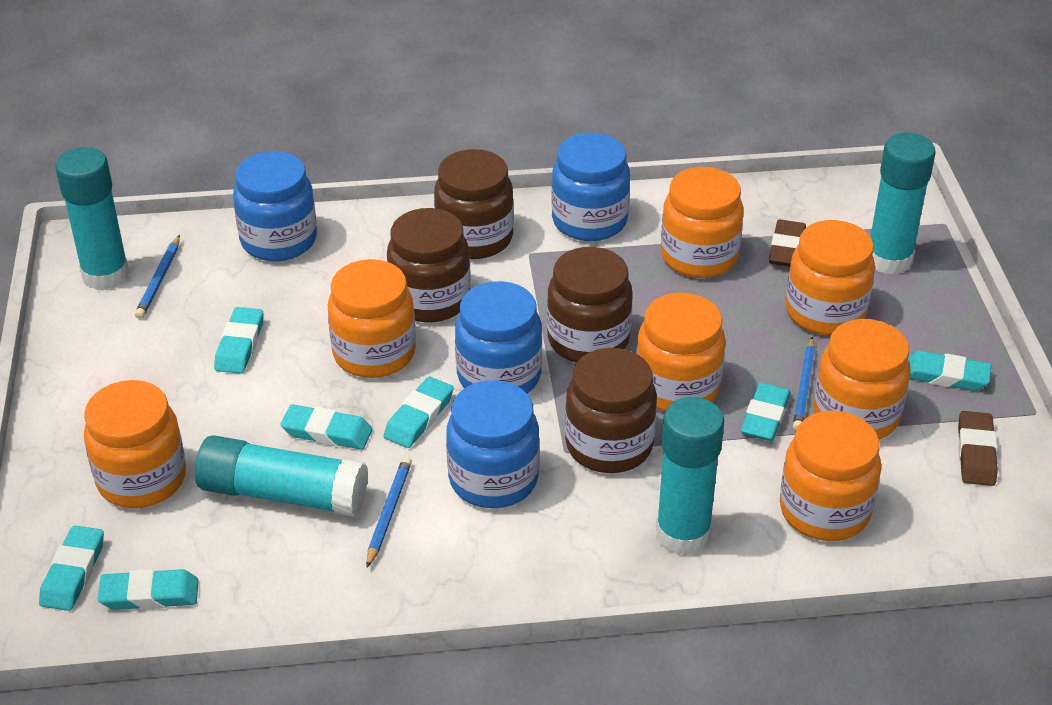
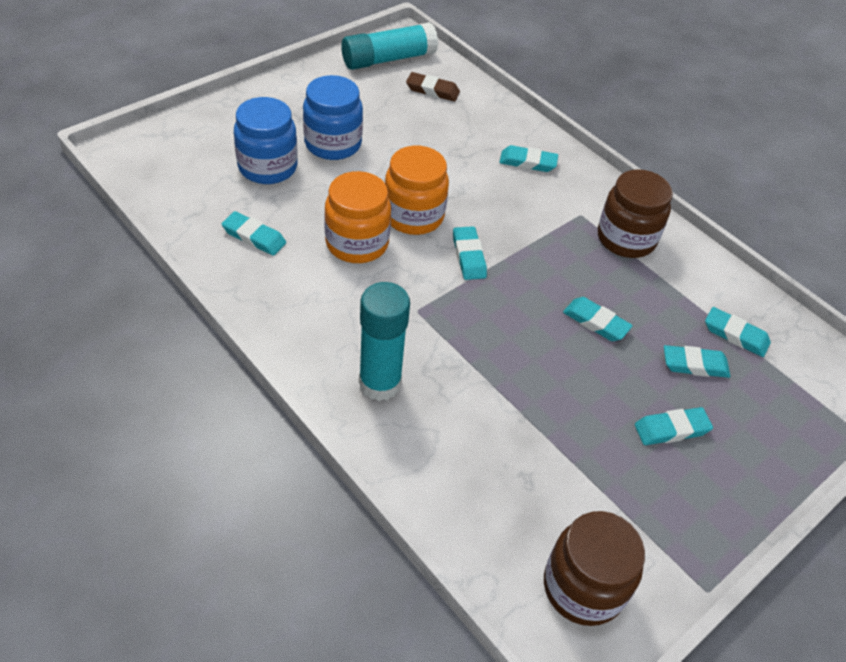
blue jar: [233,151,317,261] [446,380,540,508] [455,281,542,393] [551,133,630,241] = 4 -> [234,97,298,184] [303,75,363,160] = 2
blue pencil: [135,235,180,319] [366,457,412,568] [793,337,815,431] = 3 -> none = 0
brown eraser: [769,220,806,267] [958,411,998,486] = 2 -> [406,72,460,101] = 1
brown jar: [387,208,471,323] [434,149,514,259] [547,247,633,363] [565,348,657,473] = 4 -> [544,511,645,626] [598,169,673,258] = 2
orange jar: [84,380,186,508] [328,259,416,378] [636,293,726,411] [661,167,744,278] [780,411,881,541] [786,220,875,335] [814,319,911,440] = 7 -> [324,171,391,263] [385,146,449,235] = 2
turquoise glue stick: [56,147,130,290] [195,435,368,516] [656,397,724,555] [870,133,936,275] = 4 -> [341,22,438,70] [359,282,410,401] = 2

